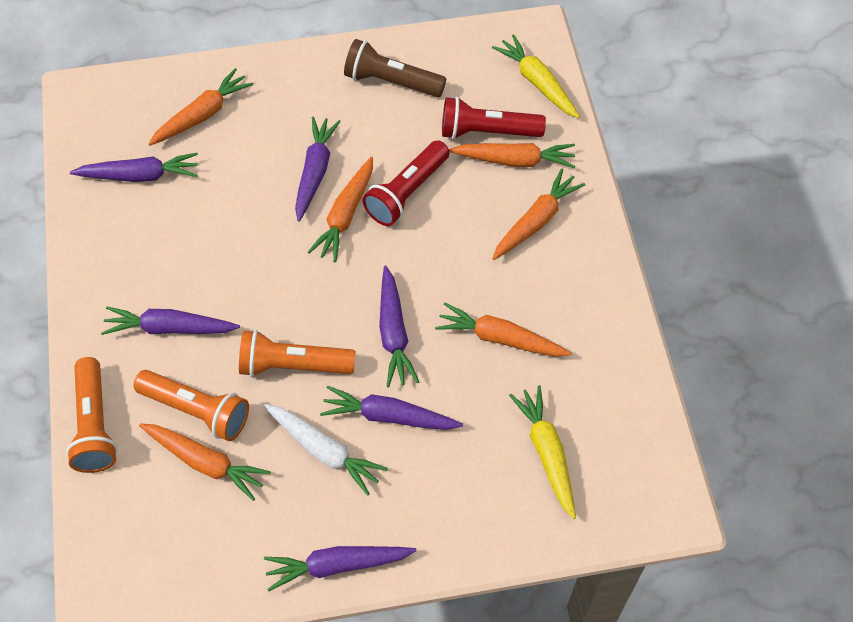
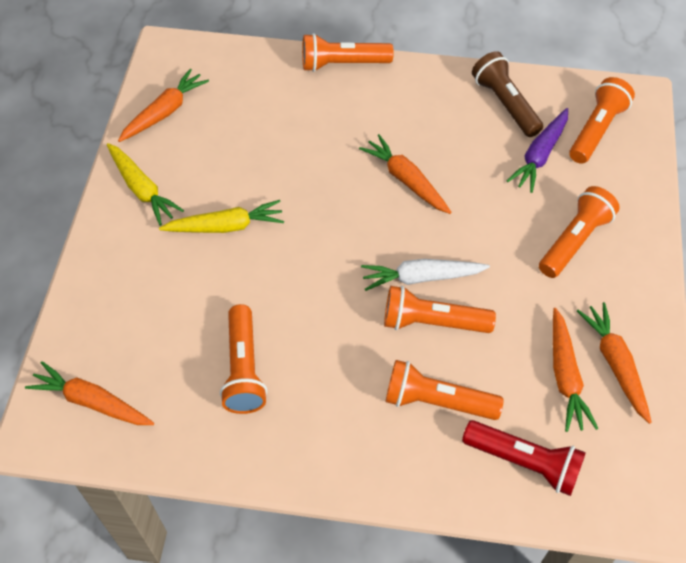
orange carrot: [139,423,271,501] [148,68,254,146] [307,156,373,262] [435,303,572,357] [449,143,575,168] [492,169,585,260] = 6 -> [25,361,154,425] [118,69,209,142] [359,134,452,214] [553,308,598,432] [577,302,652,424] = 5
orange flashlight: [66,357,117,473] [134,370,249,441] [239,330,356,377] = 3 -> [220,304,267,414] [302,33,394,72] [384,286,496,333] [385,360,504,420] [539,186,620,278] [569,77,635,164] = 6
purple carrot: [70,153,198,182] [101,306,240,335] [264,546,417,591] [295,116,341,222] [320,386,463,430] [379,265,419,387] = 6 -> [507,108,568,193] = 1
red flashlight: [362,140,450,226] [442,97,546,139] = 2 -> [462,420,586,496] = 1

